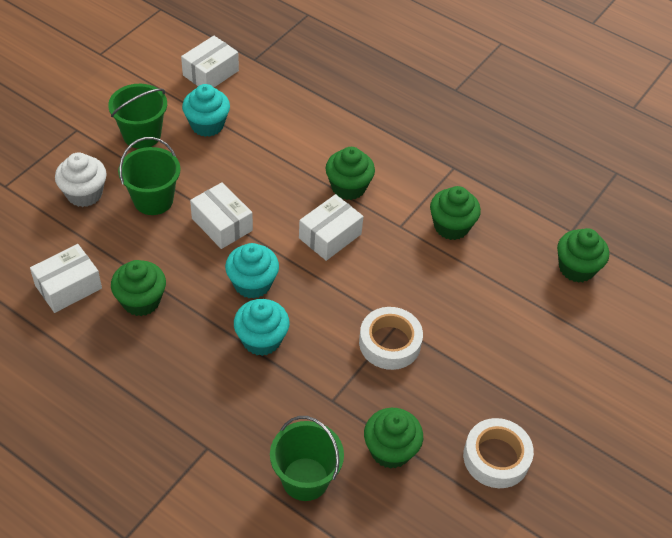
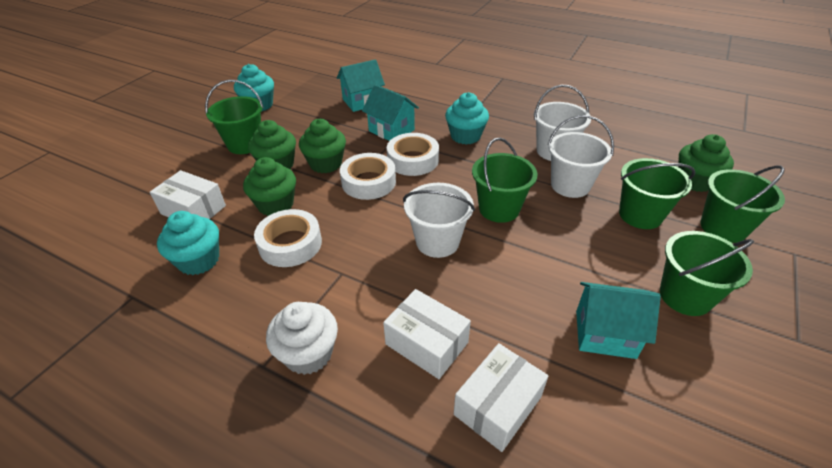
green bucket: [108,84,167,149] [118,137,181,215] [270,416,344,501] = 3 -> [205,80,264,154] [472,138,538,223] [619,158,696,229] [660,231,754,316] [700,165,785,243] = 5
green cupcake: [111,260,166,316] [325,147,375,200] [364,408,423,469] [430,186,481,240] [557,228,609,283] = 5 -> [243,157,296,216] [248,120,296,169] [299,119,346,173] [678,134,734,192] = 4
turquoise house: none = 0 -> [337,59,385,112] [362,84,419,141] [576,282,661,359] = 3
white box: [30,244,102,313] [181,36,239,87] [190,182,253,249] [299,194,363,261] = 4 -> [150,170,226,219] [383,289,471,379] [454,343,548,452] = 3
white bucket: none = 0 -> [403,183,475,258] [534,85,591,161] [548,115,614,198] = 3
white tape: [359,307,423,370] [463,418,534,488] = 2 -> [254,209,322,267] [340,153,396,200] [387,133,439,176] = 3

